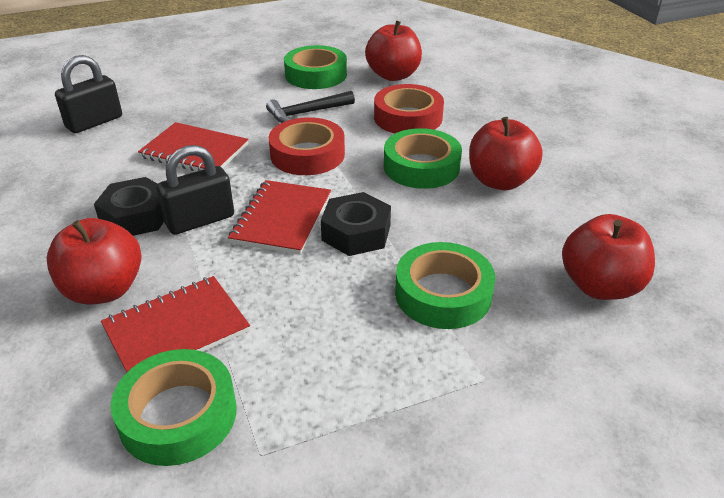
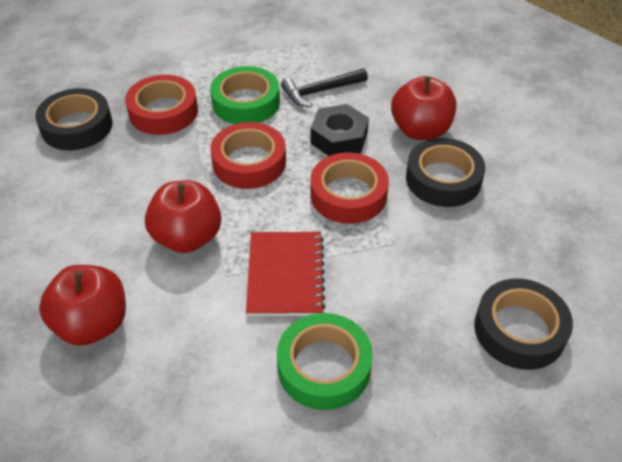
black nut: [94,177,164,236] [321,192,391,256] = 2 -> [310,104,369,156] = 1
black padlock: [55,55,122,133] [157,145,234,235] = 2 -> none = 0
black tape: none = 0 -> [35,88,113,150] [406,138,486,207] [474,279,573,370] = 3
green tape: [111,349,237,466] [284,45,347,89] [384,128,462,189] [395,242,495,329] = 4 -> [210,66,280,124] [277,313,373,410] = 2
red apple: [47,218,142,305] [365,20,422,81] [469,117,543,190] [562,214,655,300] = 4 -> [39,265,126,346] [145,180,221,253] [391,76,456,140] = 3
red notebook: [101,276,250,372] [138,122,249,171] [228,180,331,255] = 3 -> [246,232,326,316] = 1
red tape: [269,117,345,175] [374,84,444,133] = 2 -> [125,75,198,135] [210,122,286,189] [310,152,389,224] = 3

